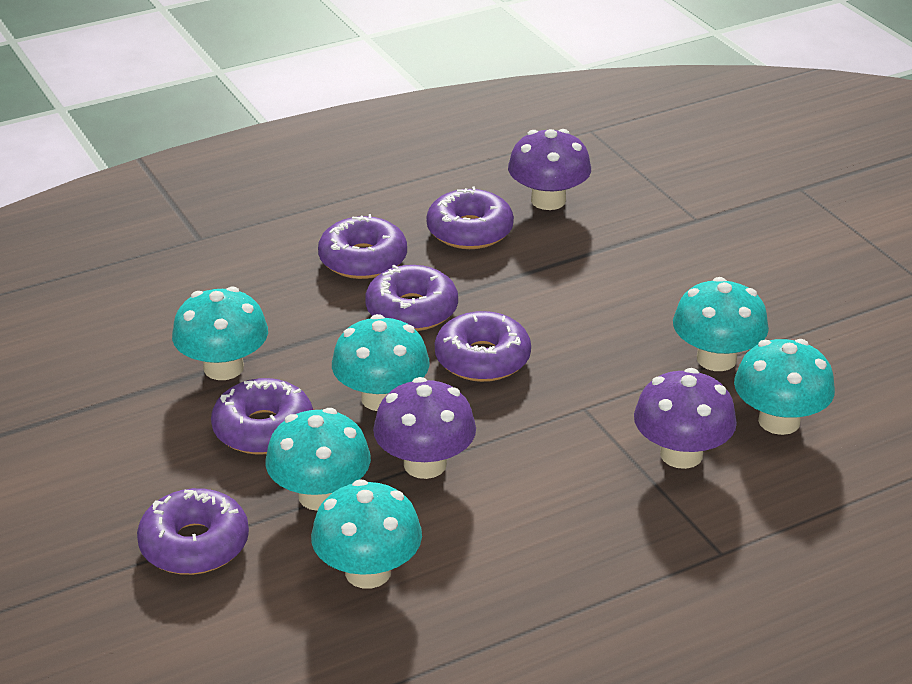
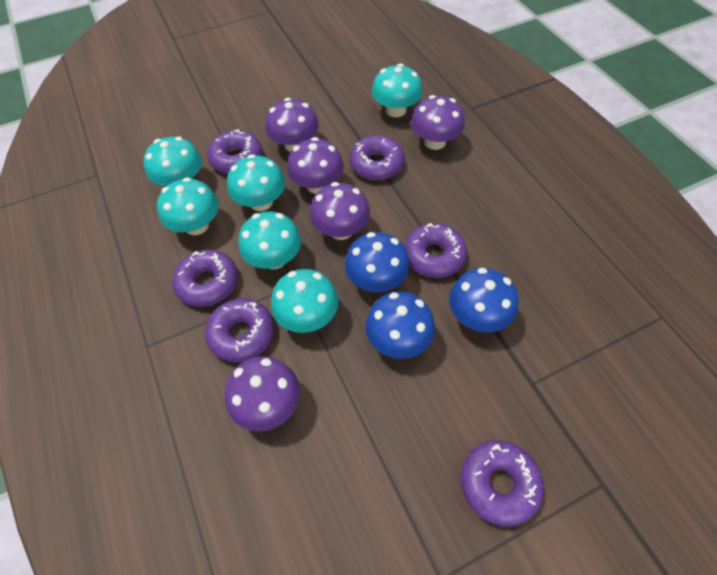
blue mushroom: none = 0 -> [345,232,410,292] [365,292,435,359] [449,268,518,332] = 3
purple mushroom: [373,377,476,479] [508,129,591,210] [634,368,737,469] = 3 -> [225,356,300,432] [266,98,319,152] [287,137,344,194] [310,182,370,240] [411,95,465,150] = 5

